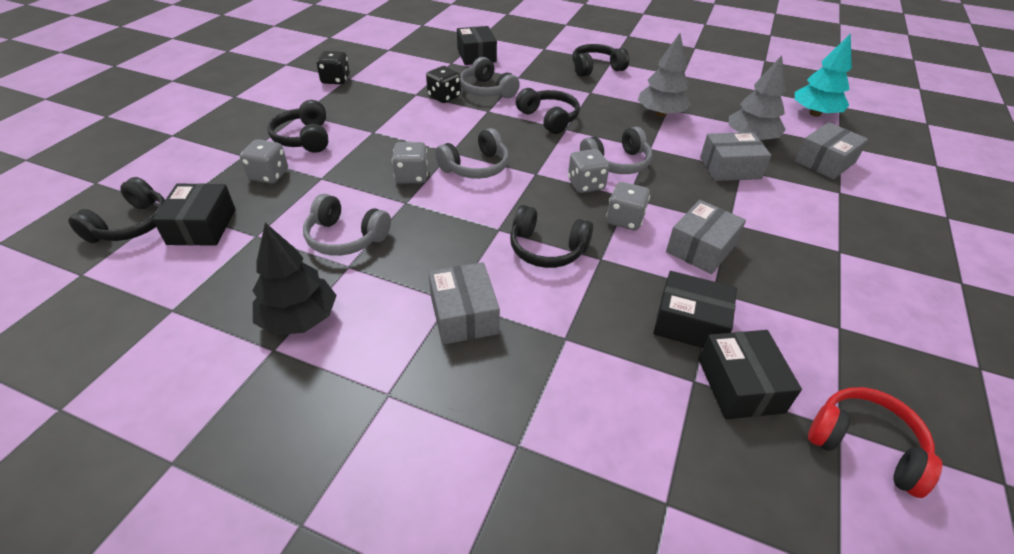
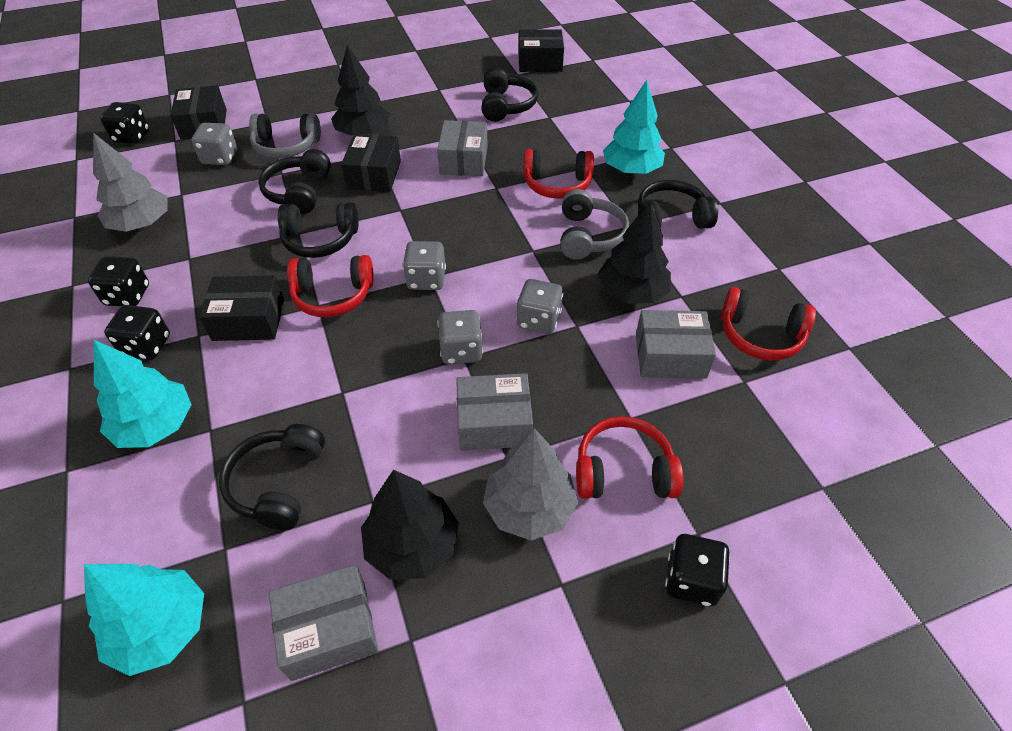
black dice: [316,51,350,84] [426,66,461,103] = 2 -> [88,256,149,306] [100,102,149,144] [104,305,170,360] [665,534,730,606] = 4
black tree: [253,223,337,335] = 1 -> [331,45,390,136] [361,470,459,580] [598,201,671,304] = 3
grey headphones: [303,194,391,256] [435,128,509,179] [460,57,520,98] [580,127,652,174] = 4 -> [249,114,321,158] [560,189,629,259] = 2
red headphones: [808,387,942,498] = 1 -> [287,255,374,317] [523,149,594,199] [576,416,683,499] [721,287,816,361] = 4
turquoise tree: [795,33,852,117] = 1 -> [84,564,204,676] [94,340,192,448] [603,80,665,174] = 3

